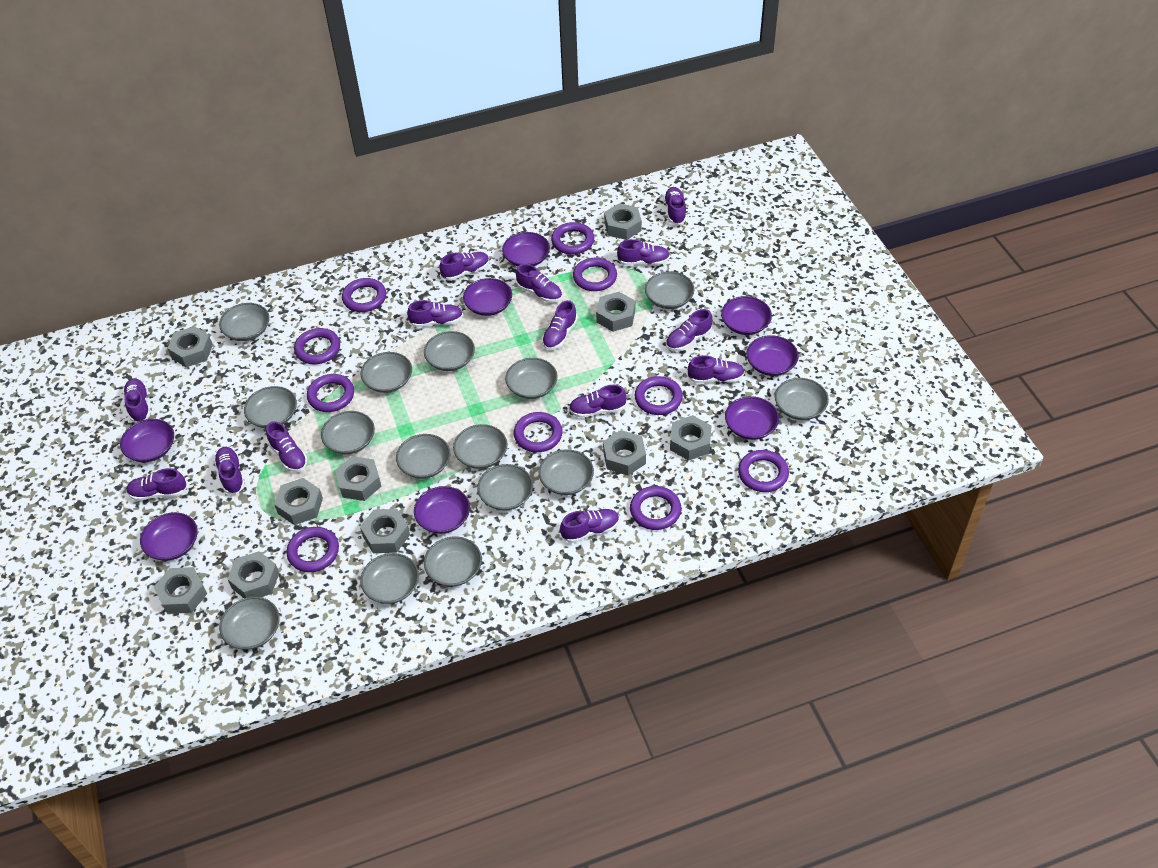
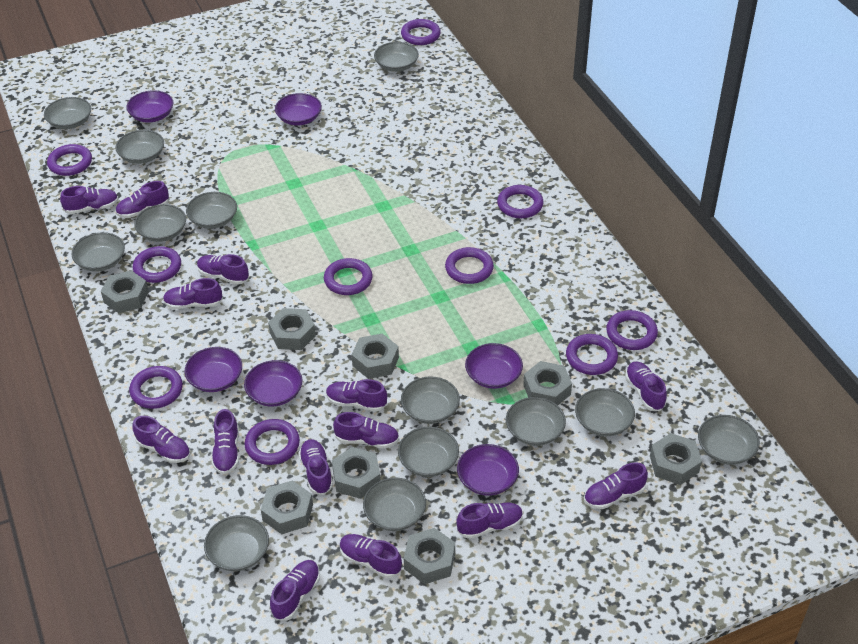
grey bowl: [219,303,269,341] [219,597,280,650] [244,386,297,428] [321,411,375,454] [360,553,419,604] [361,352,412,393] [396,434,450,479] [424,331,475,371] [424,536,482,586] [453,424,507,469] [477,464,533,511] [505,358,558,399] [538,449,594,495] [645,271,694,309] [775,378,829,420] = 15 -> [44,97,91,129] [71,232,125,272] [116,130,164,164] [134,204,186,242] [186,192,237,229] [204,515,269,571] [363,478,426,531] [374,42,419,72] [398,427,459,477] [401,376,460,424] [506,397,566,446] [575,388,635,436] [698,415,760,465] = 13
grey nut: [154,567,207,614] [167,326,213,367] [228,551,279,598] [274,478,323,525] [335,456,382,501] [360,509,410,553] [596,292,635,332] [603,430,646,476] [604,203,642,240] [670,415,712,461] = 10 -> [101,270,149,313] [261,480,313,534] [268,308,316,350] [332,447,381,499] [352,334,399,379] [404,528,455,584] [523,361,572,405] [650,433,702,485] = 8
purple bowl: [120,419,174,462] [140,512,198,561] [414,486,470,534] [463,278,512,316] [502,232,550,267] [721,296,772,335] [725,396,779,440] [746,335,799,376] = 8 -> [126,90,174,123] [185,347,242,392] [244,360,303,406] [275,93,322,125] [457,444,519,496] [465,343,523,389] = 6

